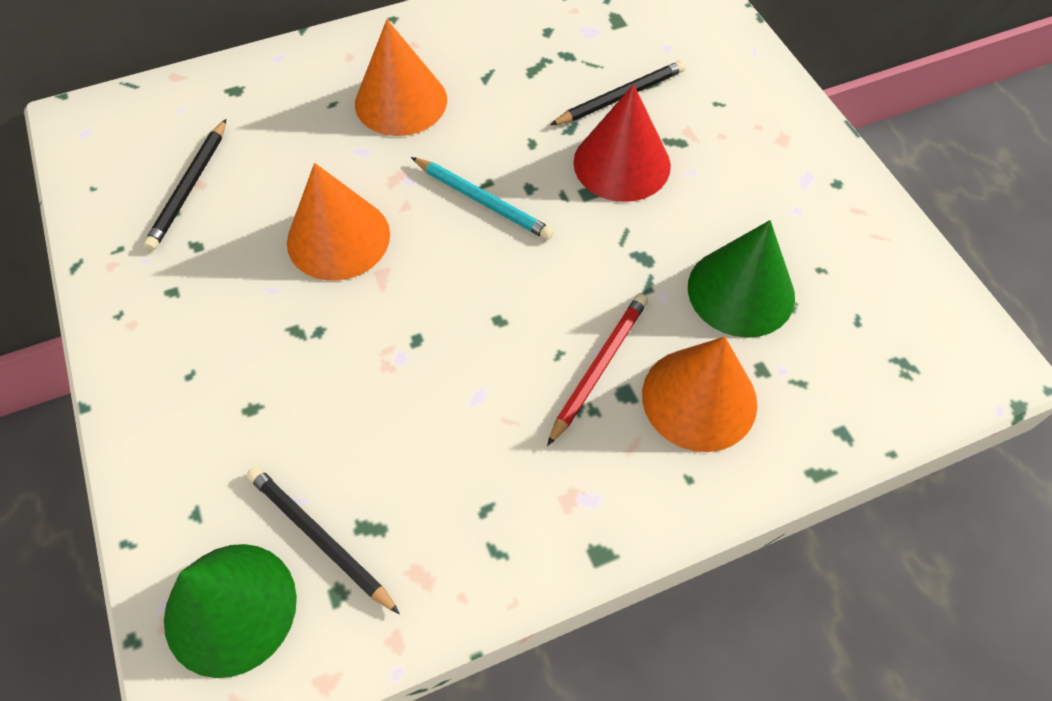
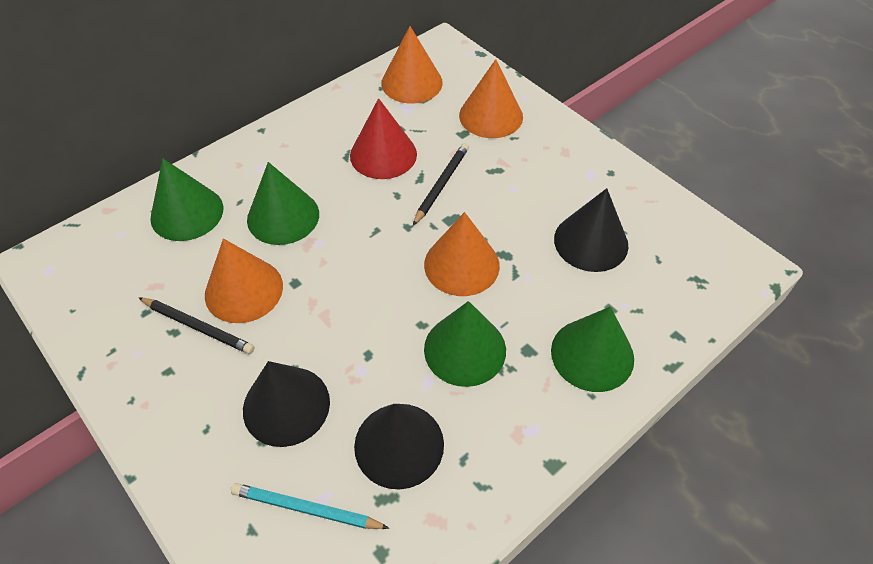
black cone: none = 0 -> [243,361,330,447] [354,404,444,489] [554,188,628,272] = 3
black pencil: [143,119,226,251] [247,466,400,614] [550,60,686,125] = 3 -> [138,297,255,354] [413,143,469,226] = 2
green cone: [164,544,297,678] [688,220,795,338] = 2 -> [150,158,223,241] [247,162,319,245] [424,301,506,387] [551,306,634,392] = 4
orange cone: [287,163,390,281] [355,20,447,136] [642,337,757,452] = 3 -> [205,239,283,323] [381,26,443,103] [424,212,500,296] [459,59,523,138] = 4
red pencil: [547,294,648,446] = 1 -> none = 0

